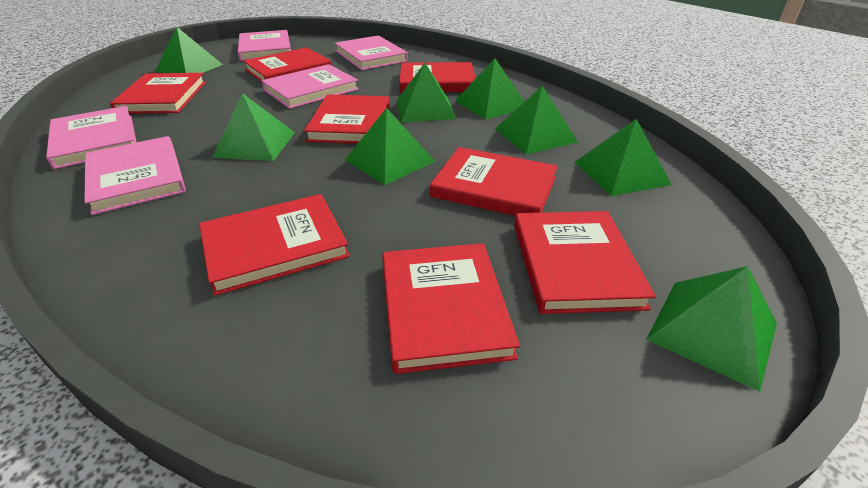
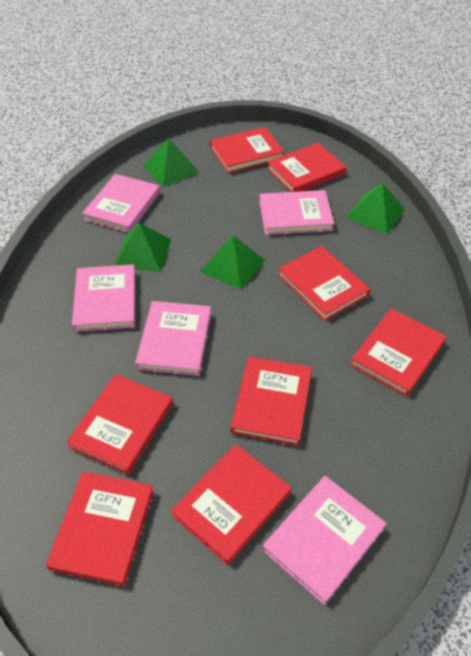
green pyramid: [155,27,223,73] [212,93,295,161] [345,108,435,185] [397,63,457,122] [455,58,525,120] [495,85,578,154] [575,119,672,196] [646,266,777,392] = 8 -> [115,222,171,272] [144,138,200,187] [200,236,265,290] [346,183,405,234] = 4

